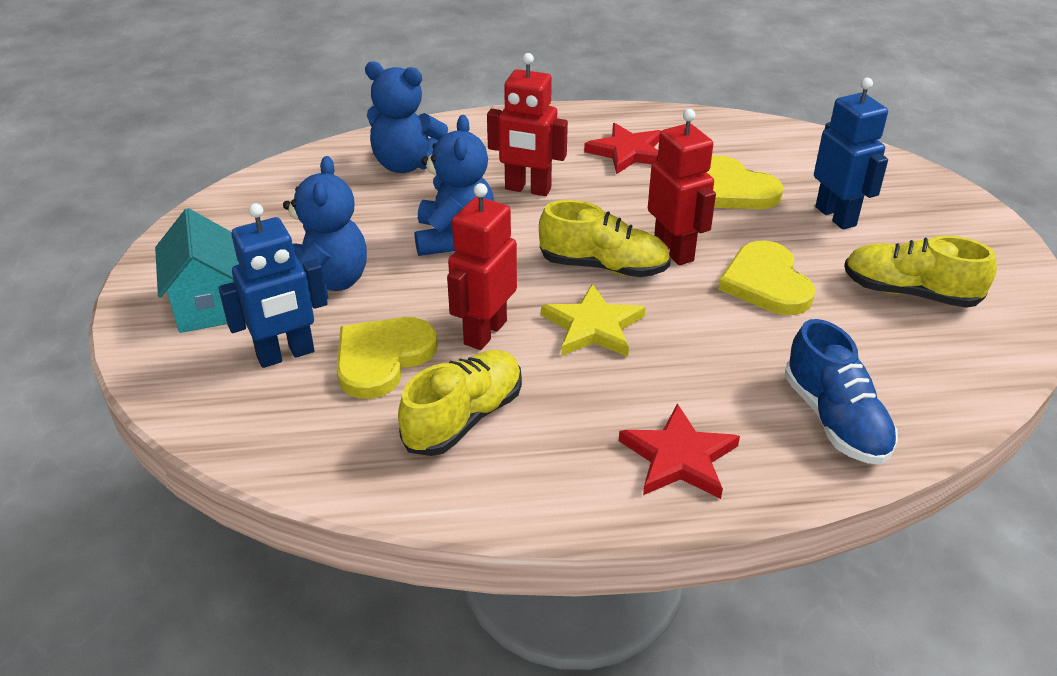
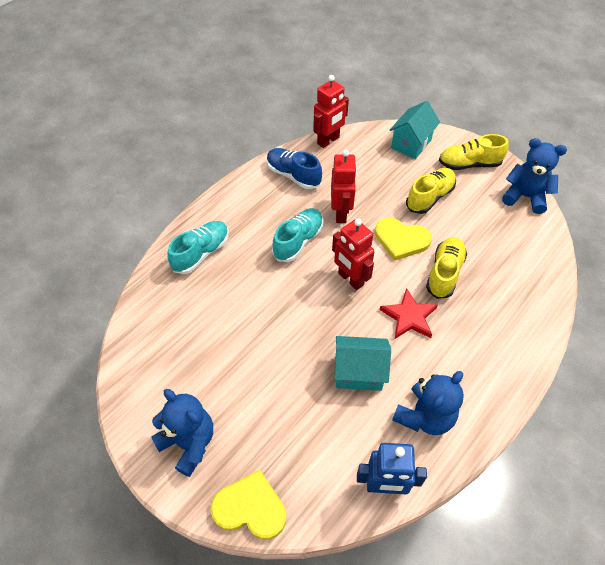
blue robot: [218,203,328,368] [814,78,888,230] = 2 -> [357,443,427,494] = 1
red star: [584,123,661,174] [619,403,740,499] = 2 -> [380,288,438,339] = 1
turquoise house: [155,208,239,333] = 1 -> [334,336,391,391] [390,101,440,159] = 2
turquoise shoe: none = 0 -> [167,221,229,274] [272,208,323,262] = 2
yellow heart: [337,317,438,399] [707,155,783,209] [718,241,816,315] = 3 -> [210,470,286,540] [375,218,432,261] = 2
yellow star: [541,284,645,357] = 1 -> none = 0

